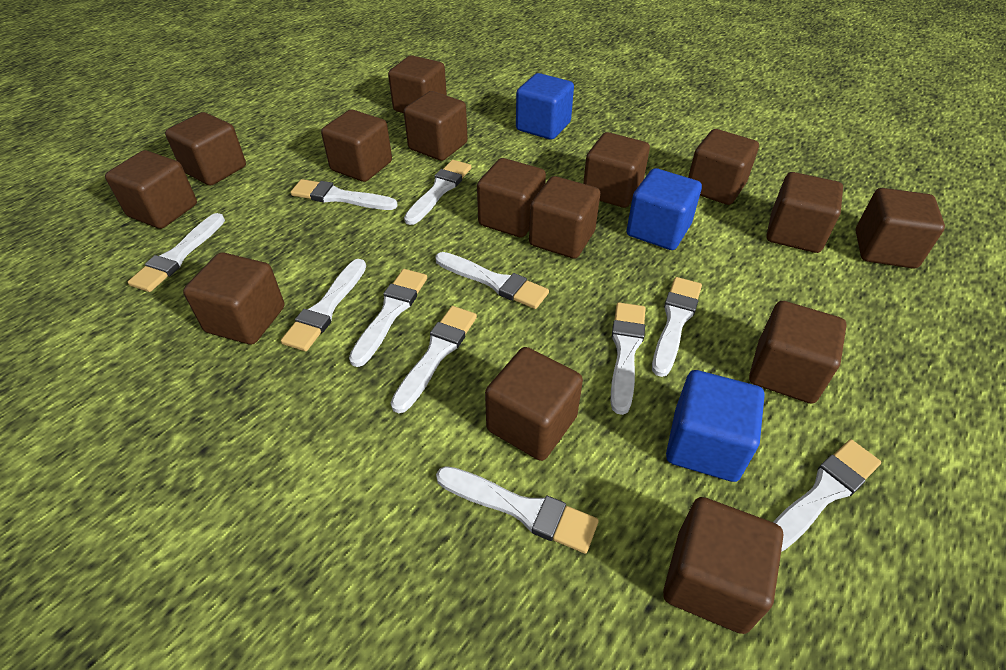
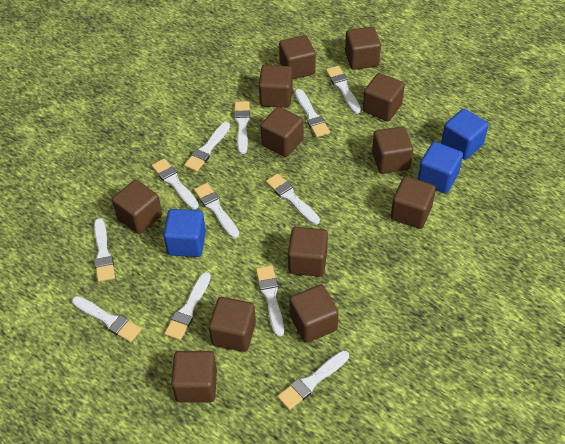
brown cube: [105,150,197,229] [165,112,246,186] [183,252,284,344] [321,110,392,182] [388,55,447,113] [404,91,468,161] [477,158,546,238] [485,347,583,461] [529,176,600,259] [583,132,650,208] [663,497,783,634] [688,129,759,205] [749,301,847,404] [767,172,843,253] [856,188,945,268] = 15 -> [112,180,162,234] [171,351,217,403] [209,297,256,352] [259,65,293,108] [260,107,303,157] [279,35,316,80] [288,227,328,277] [289,285,339,343] [345,27,381,70] [363,73,405,121] [372,126,413,174] [391,176,436,229] = 12
white brush: [128,213,225,292] [281,259,366,351] [290,179,398,210] [349,269,427,367] [391,306,477,413] [404,160,471,225] [435,252,549,309] [436,466,599,554] [611,302,646,415] [652,277,702,377] [773,439,881,552] = 11 -> [72,296,141,343] [94,218,115,282] [152,159,199,209] [164,272,211,340] [184,122,230,172] [194,183,239,238] [234,101,250,154] [256,266,284,337] [266,173,320,225] [277,350,349,410] [295,89,330,137] [326,66,361,114] = 12

